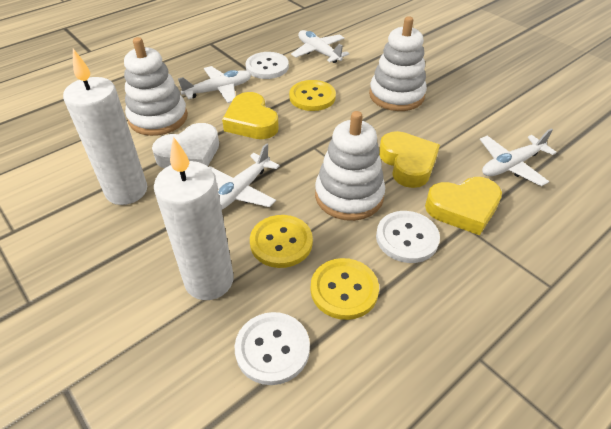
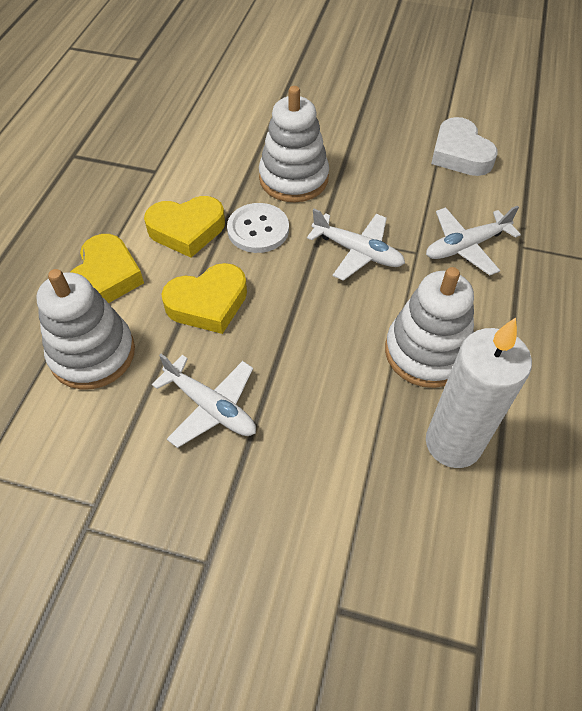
white button: [235,312,310,385] [246,52,289,79] [376,211,440,263] = 3 -> [227,203,289,253] = 1
white candle: [63,49,147,205] [154,137,234,300] = 2 -> [426,317,532,468] = 1
white plane: [178,66,251,103] [209,143,280,210] [291,30,350,63] [480,128,557,186] = 4 -> [152,354,256,448] [307,209,405,281] [426,206,521,275] = 3
yellow button: [250,215,313,268] [289,80,336,111] [311,258,379,320] = 3 -> none = 0

